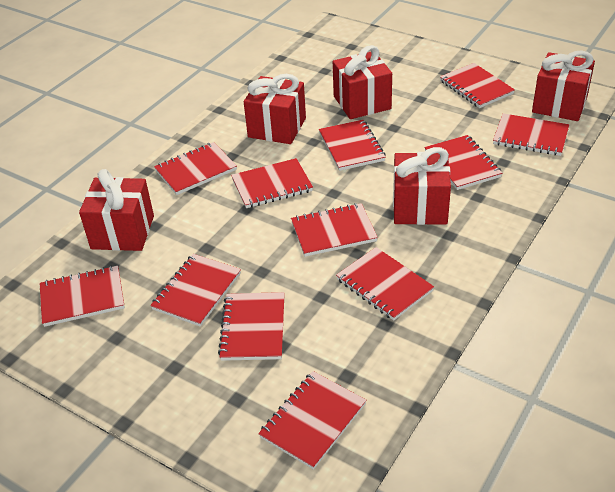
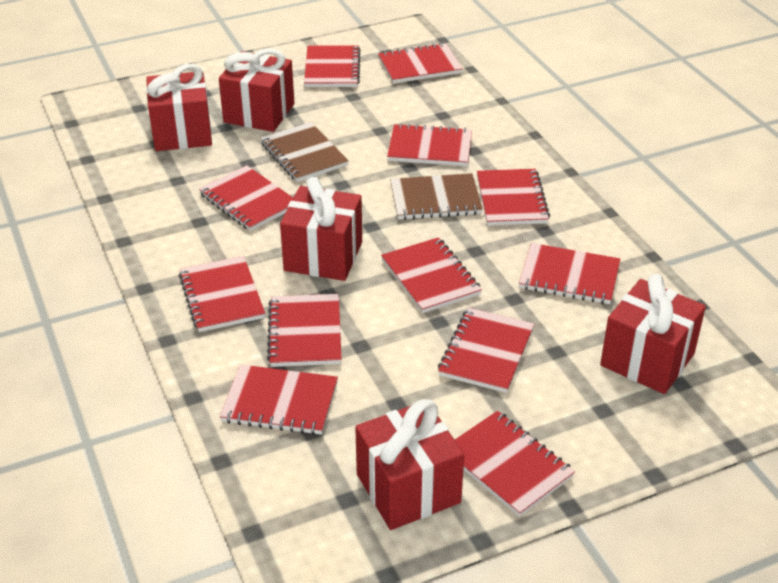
brown notebook: none = 0 -> [261,122,349,182] [390,173,483,220] = 2

